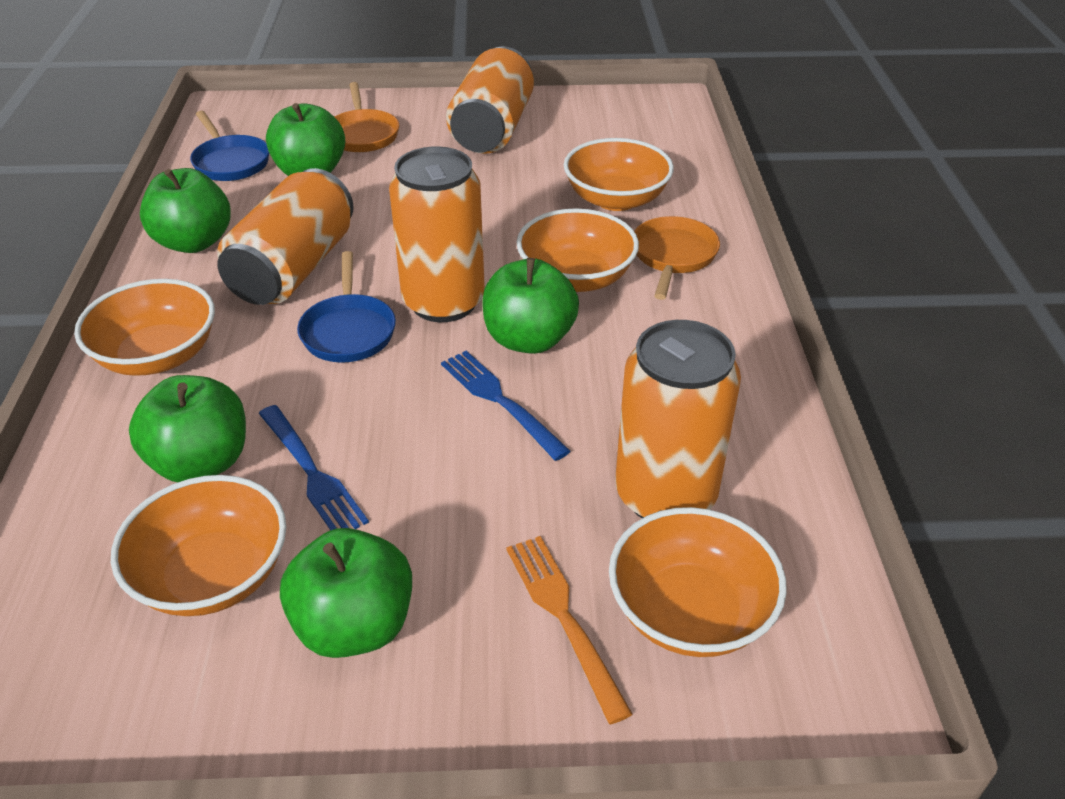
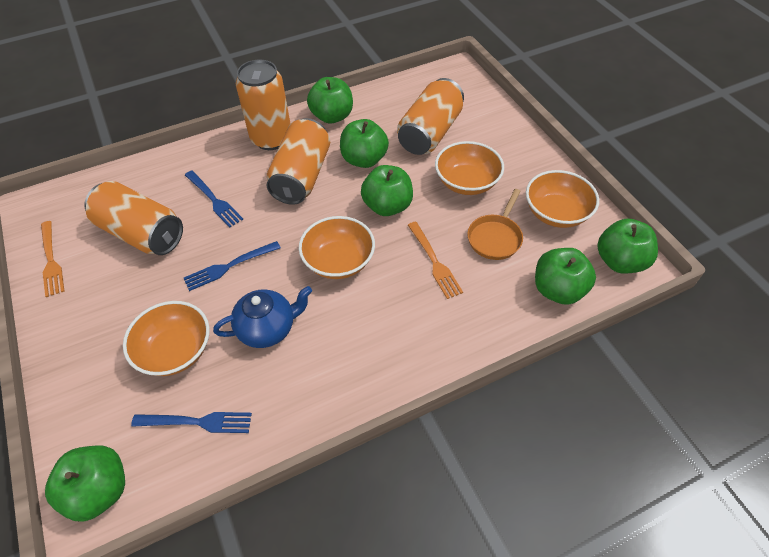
blue fork: [259,405,369,530] [441,351,571,461] = 2 -> [131,412,252,433] [184,241,281,291] [185,171,243,228] = 3
blue pan: [190,111,269,181] [297,251,396,362] = 2 -> none = 0
blue teapot: none = 0 -> [213,286,312,348] = 1
green apple: [129,375,246,482] [140,168,231,253] [266,103,345,176] [280,528,412,658] [482,258,579,354] = 5 -> [45,445,125,522] [307,77,353,124] [340,119,389,168] [361,165,413,216] [535,248,596,305] [597,219,658,274] = 6
orange bowl: [74,279,215,376] [111,475,286,616] [516,208,639,292] [564,138,674,211] [609,507,787,657] = 5 -> [123,301,210,376] [299,216,375,279] [435,141,504,195] [526,170,599,228] = 4
orange fork: [506,536,633,724] = 1 -> [41,221,65,297] [408,222,463,299] = 2
orange pan: [335,82,399,152] [634,216,720,300] = 2 -> [467,189,523,260] = 1

